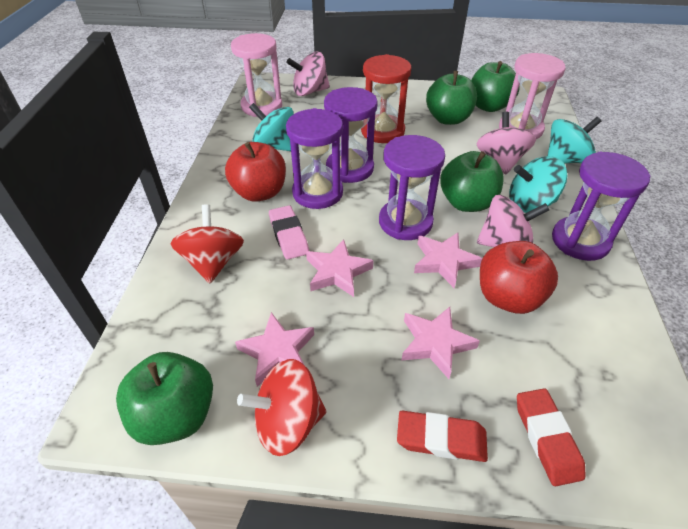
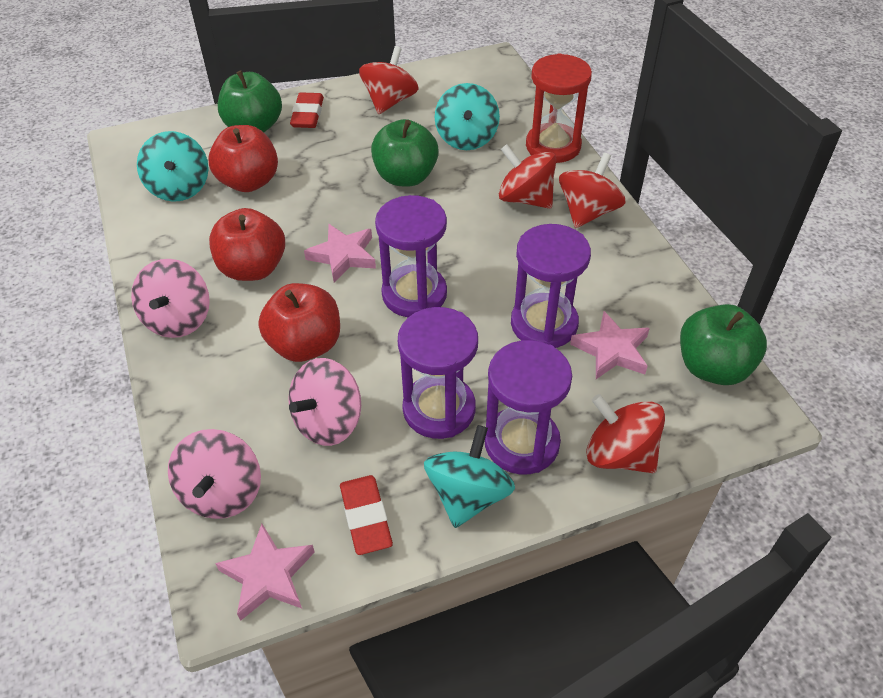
green apple: [116,352,213,445] [426,71,477,125] [440,151,504,212] [471,61,520,112] = 4 -> [218,70,282,132] [371,119,439,186] [680,304,767,385] = 3
pink eraser: [269,205,309,260] = 1 -> none = 0
pink hourglass: [231,33,282,117] [499,53,566,139] = 2 -> none = 0
pink star: [235,312,314,387] [306,239,374,297] [401,307,480,379] [414,233,482,288] = 4 -> [215,524,315,621] [304,224,376,282] [570,311,650,379] = 3
red apple: [225,142,286,202] [480,241,558,314] = 2 -> [208,125,278,192] [209,208,285,281] [258,283,340,362] = 3
red spinning top: [170,204,244,283] [237,359,326,456] = 2 -> [359,46,419,114] [499,144,556,209] [559,153,626,228] [586,394,665,473] = 4

